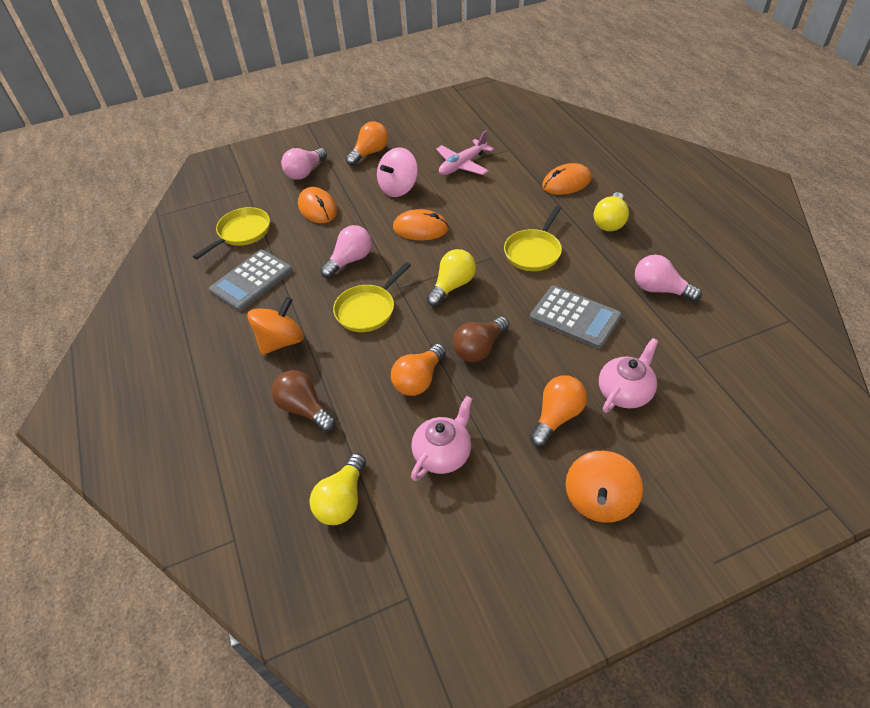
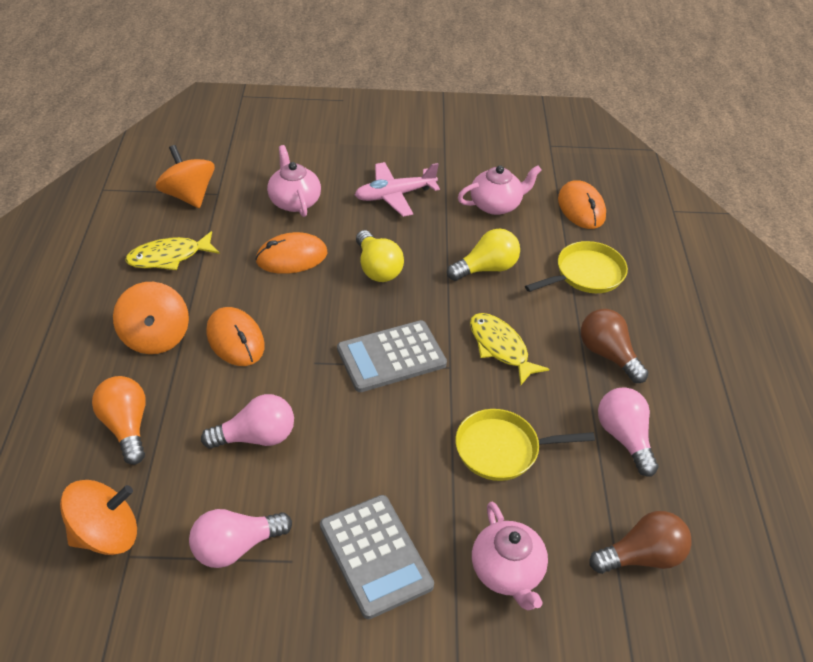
orange light bulb: [346,121,388,166] [391,344,446,396] [530,375,587,447] = 3 -> [92,376,146,465] = 1
orange spinning top: [247,297,304,355] [566,451,643,523] = 2 -> [60,480,137,555] [113,282,189,354] [156,145,215,208] = 3
pink spinning top: [377,147,418,197] = 1 -> none = 0
pink teapot: [411,396,472,481] [599,338,658,413] = 2 -> [267,145,321,217] [458,165,542,215] [472,502,548,610] = 3
yellow fish: none = 0 -> [125,231,220,270] [470,313,549,385] = 2
yellow light bulb: [310,453,366,525] [426,249,476,306] [594,192,629,231] = 3 -> [356,230,404,282] [447,228,520,281] = 2
yellow pan: [193,207,270,259] [333,262,411,332] [504,206,562,271] = 3 -> [455,409,595,481] [525,241,628,293] = 2

